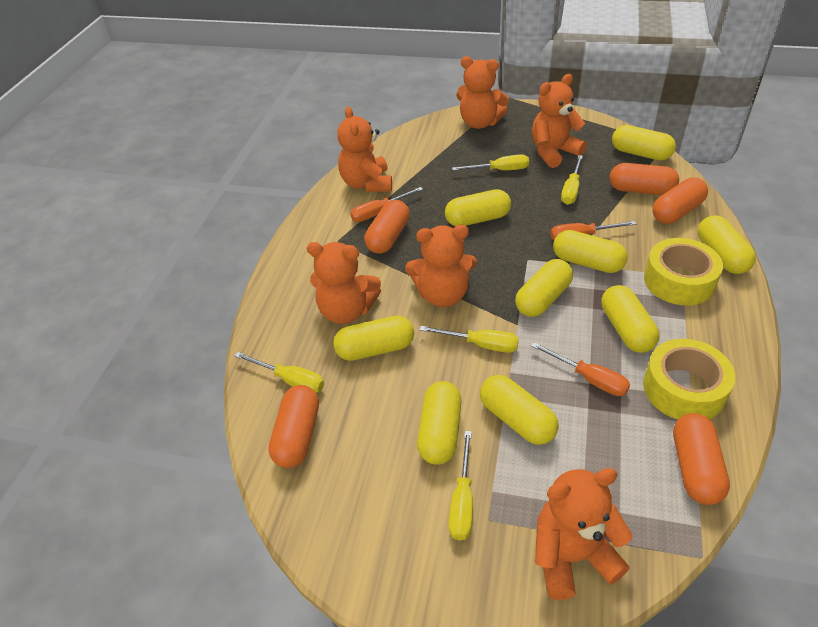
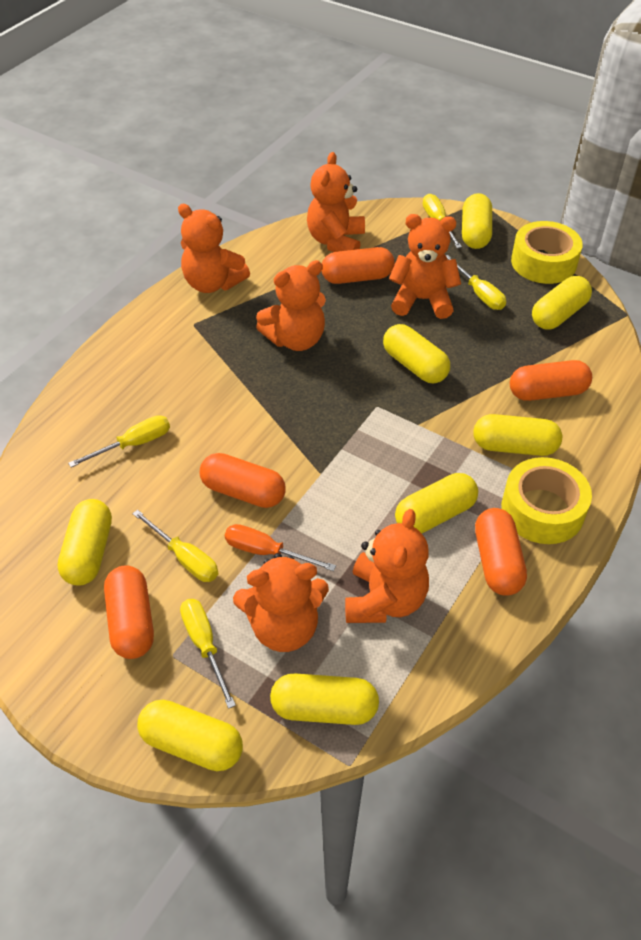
orange screwdriver: [350,187,423,222] [531,342,630,396] [550,221,636,240] = 3 -> [225,524,336,571] = 1
yellow capsule: [333,316,414,361] [417,381,462,465] [445,189,511,226] [480,375,559,445] [515,259,573,317] [553,230,628,273] [601,285,660,353] [612,125,676,161] [698,215,756,274] = 9 -> [58,499,112,586] [137,700,243,771] [270,673,379,725] [383,324,450,384] [395,473,478,534] [462,193,492,249] [473,414,562,456] [532,276,592,330] = 8

